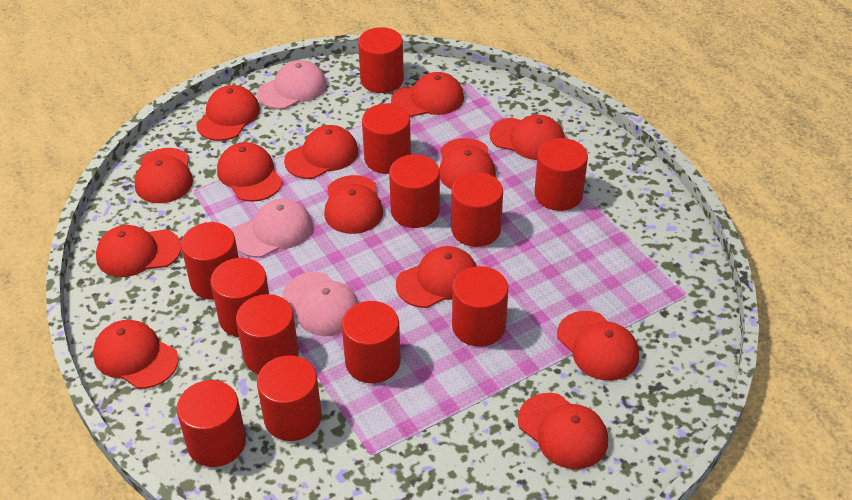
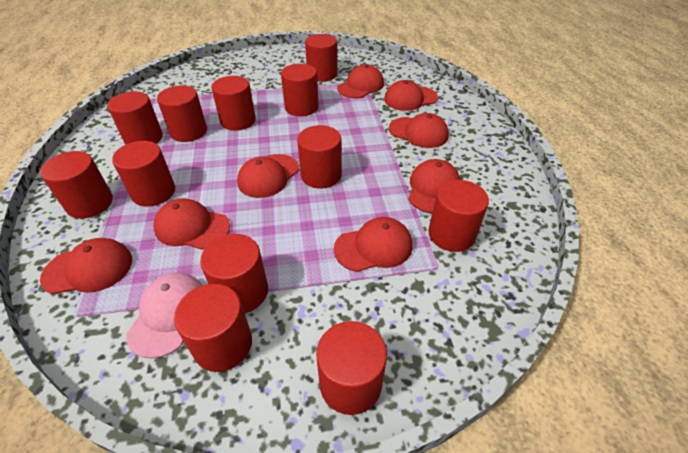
pink cap: [233,199,313,258] [257,60,327,109] [283,272,359,336] = 3 -> [126,273,203,359] = 1
red cap: [93,320,179,389] [96,225,181,277] [135,148,193,203] [196,85,260,141] [217,142,283,202] [284,125,358,179] [324,175,383,234] [391,72,464,117] [396,246,477,308] [439,138,496,190] [490,115,565,160] [518,393,608,469] [557,311,639,381] = 13 -> [40,238,132,294] [154,198,230,250] [237,154,299,198] [334,217,412,272] [337,64,384,98] [384,80,438,111] [389,113,449,148] [408,159,460,213] = 8

